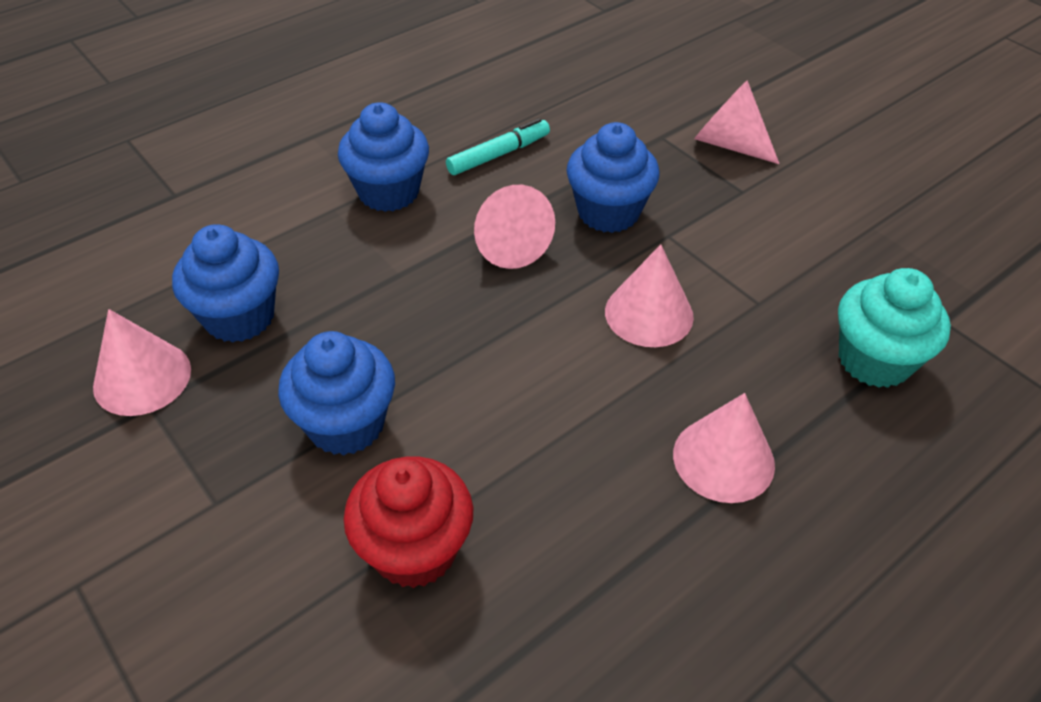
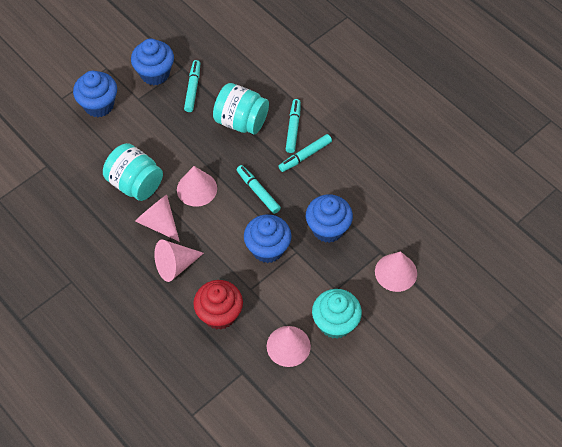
turquoise jar: none = 0 -> [103,143,163,201] [213,83,269,134] = 2
turquoise marker: [446,118,550,175] = 1 -> [184,60,200,112] [237,165,281,214] [278,134,332,172] [286,99,301,153] = 4

